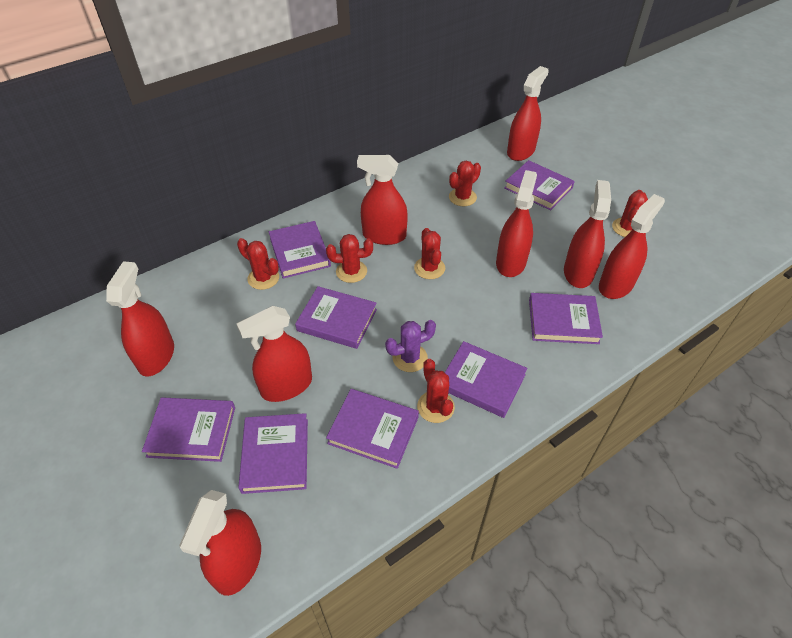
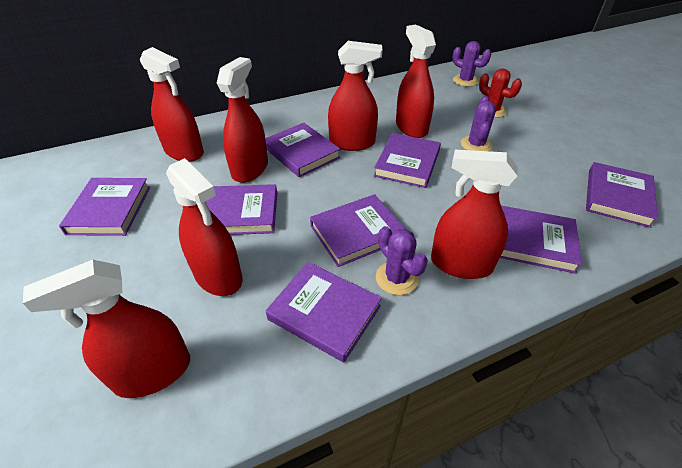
purple cactus: [385,320,436,372] = 1 -> [376,226,428,295] [453,41,491,87] [461,96,496,151] = 3
red cactus: [237,238,279,290] [326,234,373,283] [414,228,445,279] [417,359,455,423] [449,161,481,206] [612,190,648,237] = 6 -> [479,68,522,118] = 1
red spray bottle: [106,261,174,377] [179,490,261,596] [237,306,312,402] [357,155,408,245] [496,170,537,277] [507,66,549,161] [564,180,611,288] [599,194,665,299] = 8 -> [23,260,190,398] [140,47,204,162] [166,158,243,296] [217,57,268,183] [328,41,383,151] [396,24,436,138] [431,150,518,279] = 7

